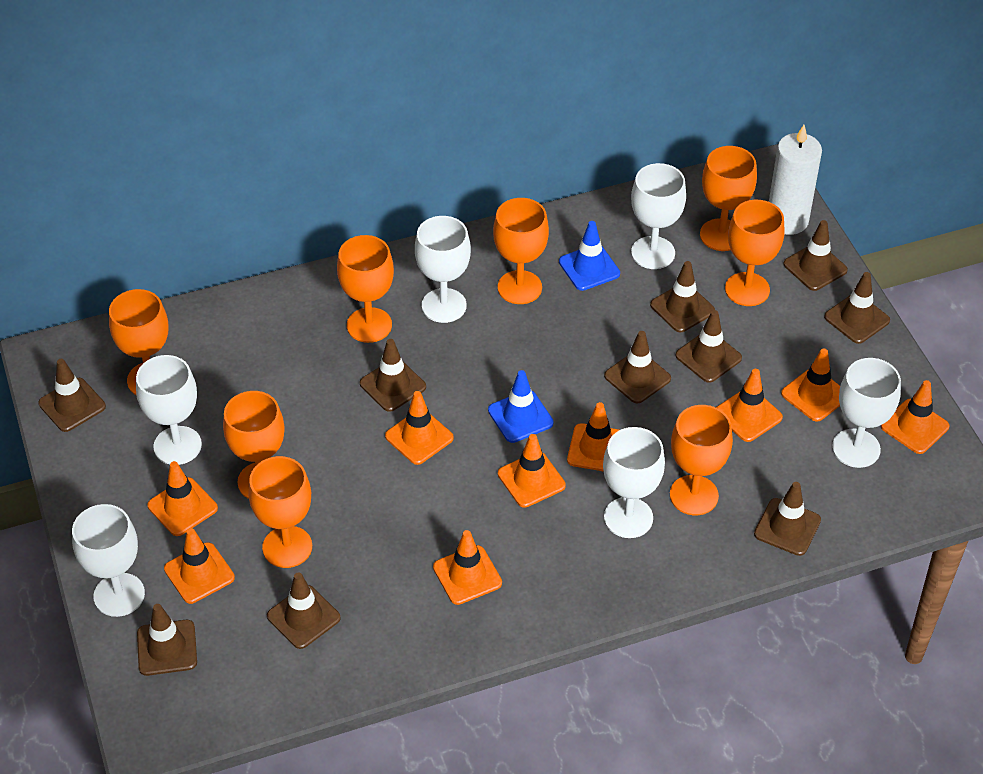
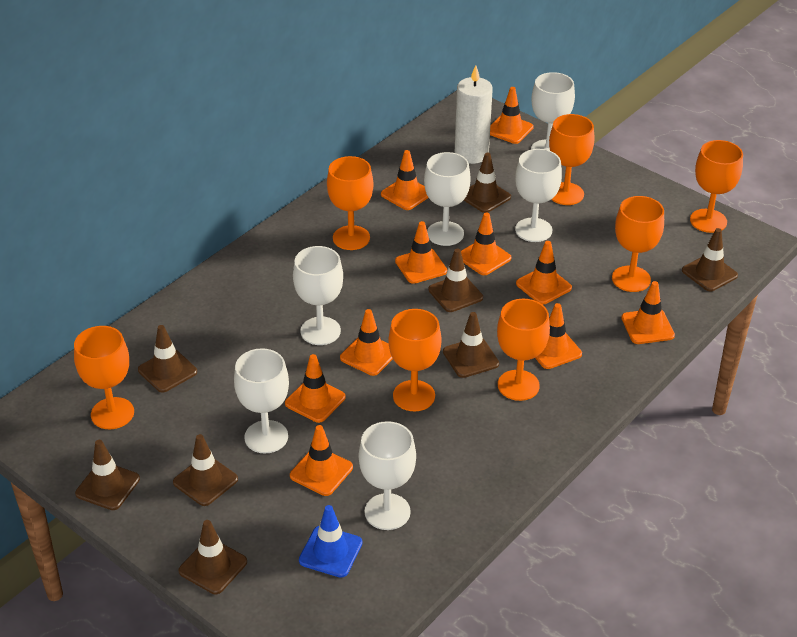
blue traffic cone: [488,370,554,443] [559,221,620,291] = 2 -> [299,505,363,578] = 1
brown traffic cone: [38,359,106,432] [137,604,197,676] [267,572,341,649] [360,339,426,412] [604,331,671,404] [650,261,715,332] [675,310,742,383] [754,482,821,556] [783,220,848,291] [824,272,890,344] = 10 -> [75,440,140,510] [138,325,197,393] [173,434,238,506] [179,520,247,594] [428,248,483,312] [443,312,499,378] [464,153,511,213] [682,228,738,291] = 8
orange goblet: [109,289,168,395] [223,391,285,499] [248,456,312,568] [337,235,394,343] [493,198,549,304] [670,405,733,515] [700,146,757,251] [725,200,785,306] = 8 -> [74,326,134,429] [327,156,373,250] [388,309,441,411] [497,299,550,401] [549,114,594,205] [612,196,664,292] [690,140,743,233] = 7
orange traffic cone: [147,461,218,536] [164,528,235,604] [385,391,454,465] [433,530,502,605] [498,434,566,508] [567,402,619,471] [716,369,783,442] [781,348,840,422] [881,380,949,454] = 9 -> [285,354,345,423] [290,425,353,496] [340,309,393,376] [381,150,429,210] [395,221,447,284] [461,213,511,275] [490,87,534,144] [516,241,572,305] [535,303,582,369] [621,281,675,344] = 10

